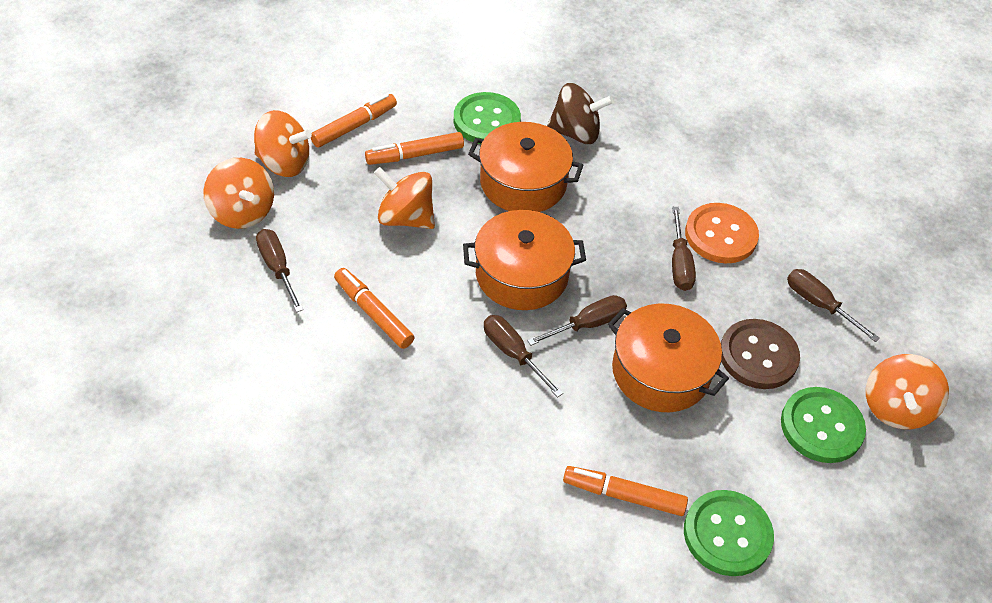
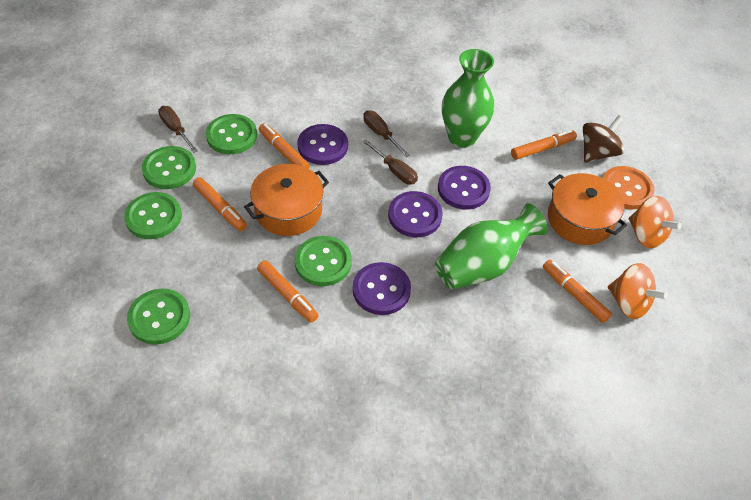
brown button: [721,319,800,389] = 1 -> none = 0
brown screwdriver: [256,229,303,312] [484,315,563,398] [527,295,627,346] [672,207,696,291] [787,269,880,342] = 5 -> [158,106,198,153] [363,110,410,157] [363,140,418,185] = 3
green button: [454,92,521,144] [684,490,774,576] [781,387,866,463] = 3 -> [124,192,182,239] [127,289,190,344] [142,146,196,189] [206,114,257,154] [295,236,352,286] = 5
green vase: none = 0 -> [435,203,548,289] [442,49,494,148] = 2
orange marker: [311,94,397,148] [334,268,415,349] [365,132,464,165] [563,466,688,516] = 4 -> [193,177,247,231] [257,260,319,323] [259,123,310,169] [511,130,577,160] [543,260,612,323] = 5
orange pot: [463,210,586,310] [468,122,583,212] [608,304,729,412] = 3 -> [244,164,329,236] [548,173,627,245] = 2
orange spinning top: [203,158,274,229] [254,110,312,177] [374,167,435,229] [866,354,949,429] = 4 -> [608,263,668,319] [629,196,682,248] = 2
purple button: none = 0 -> [297,124,348,165] [353,262,411,315] [388,191,443,237] [438,166,491,210] = 4

